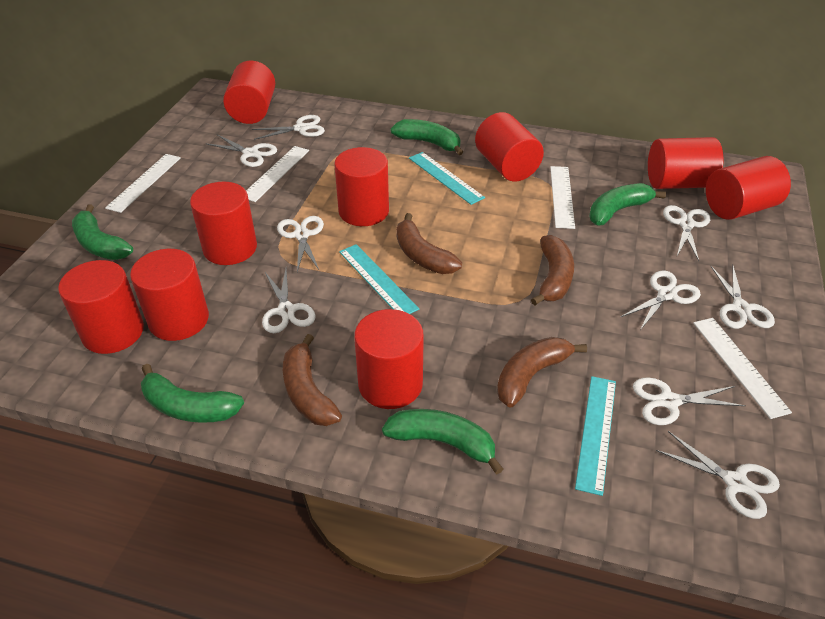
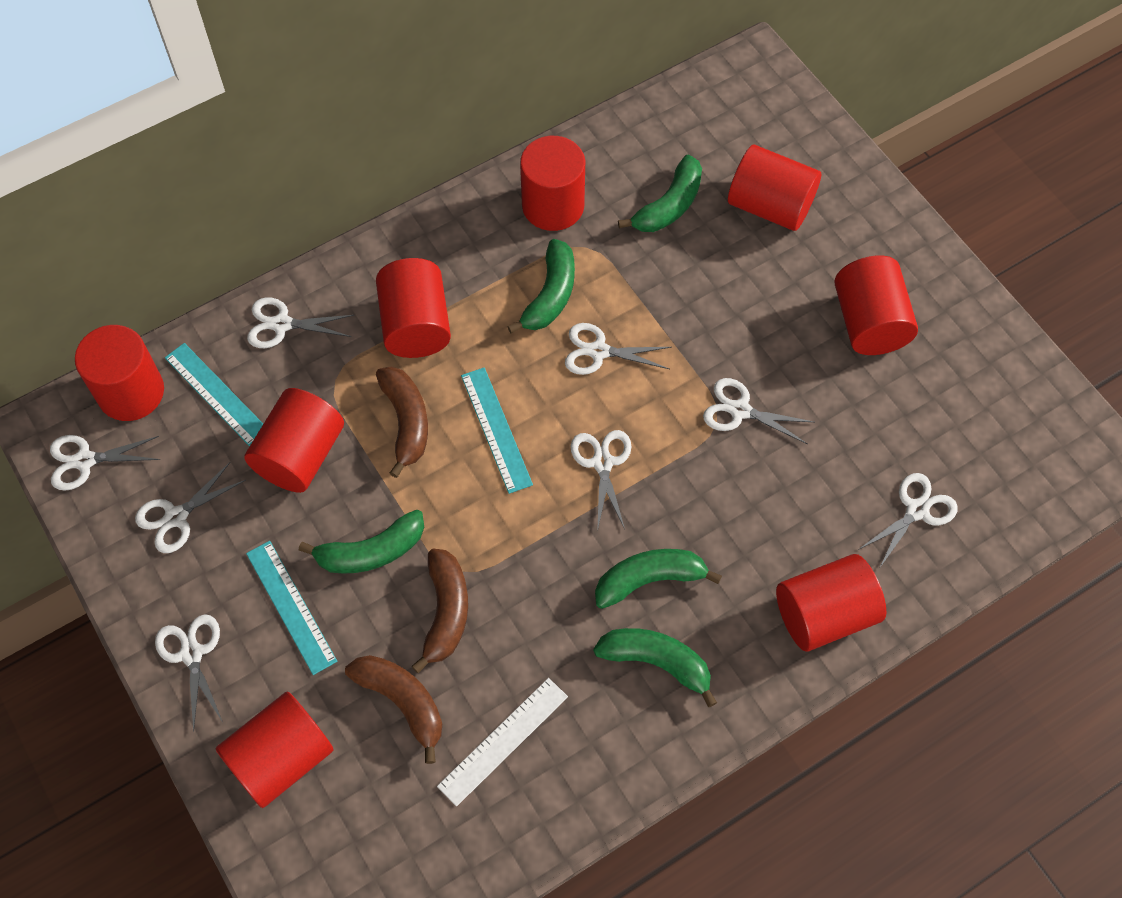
brown banana: [283,334,342,426] [396,213,462,274] [497,337,587,407] [531,235,574,306] = 4 -> [345,655,442,764] [376,367,428,478] [411,548,468,673] = 3
red cylinder: [58,260,144,354] [130,249,209,341] [190,182,257,265] [223,61,275,124] [334,147,389,226] [354,309,424,409] [475,112,544,182] [648,137,723,189] [706,156,791,220] = 9 -> [75,325,164,421] [216,691,334,808] [245,388,344,493] [376,258,451,358] [520,136,585,231] [728,145,821,231] [776,554,886,652] [834,255,918,355] = 8
white ruler: [105,154,181,213] [246,146,309,202] [550,166,575,229] [693,318,792,419] = 4 -> [437,678,568,807] = 1
white scissors: [205,134,277,167] [252,115,325,140] [262,269,316,333] [277,216,324,272] [621,270,701,330] [633,377,746,425] [656,431,780,519] [663,205,710,261] [711,266,775,329] = 9 -> [50,435,160,491] [135,462,246,553] [155,614,222,732] [247,297,354,348] [565,323,671,375] [571,430,632,532] [703,378,814,444] [858,473,958,569] = 8

